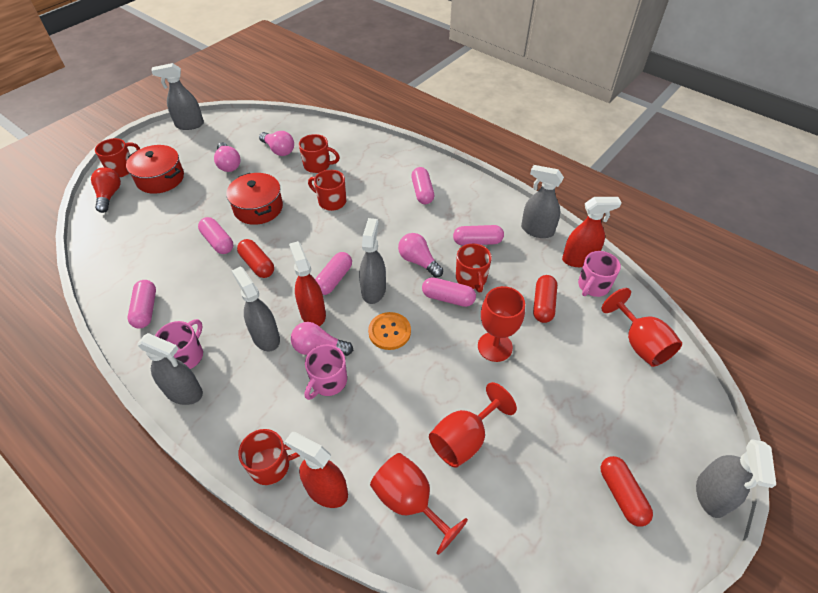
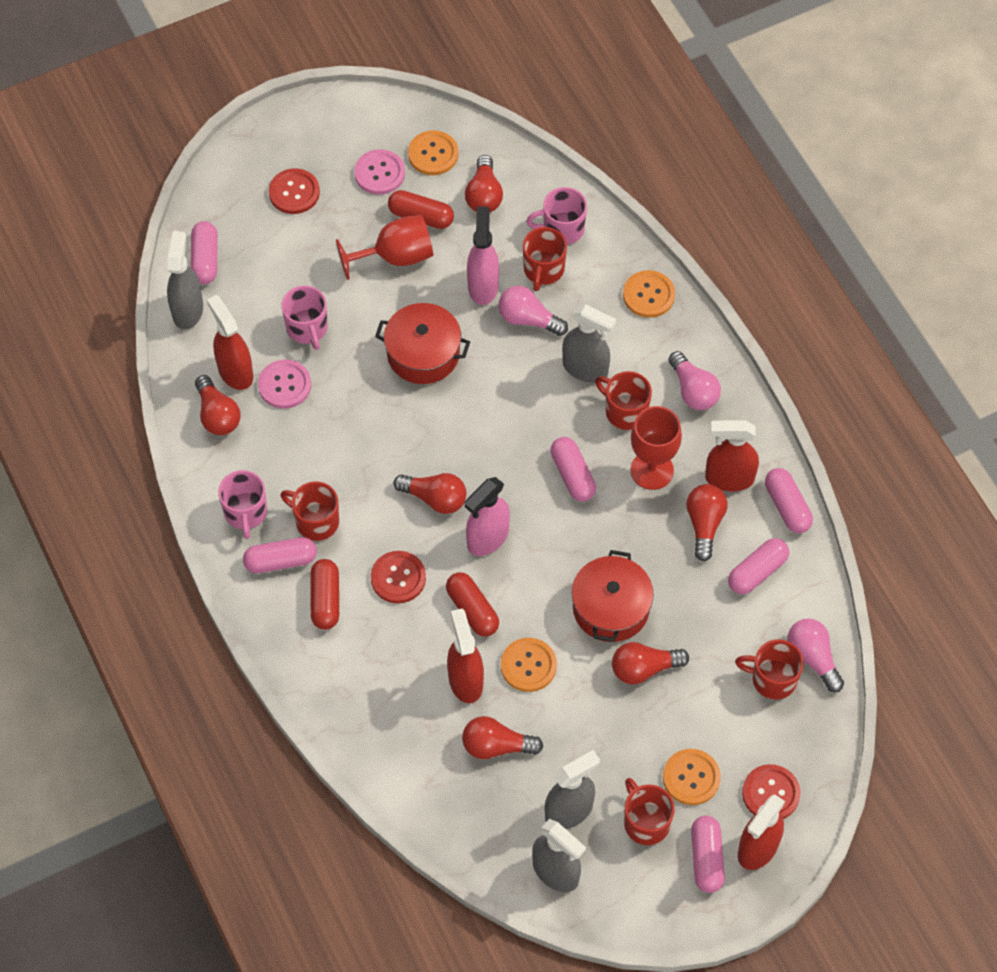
grey spray bottle: [137,333,203,405] [151,63,204,130] [232,266,280,351] [359,218,386,304] [521,165,564,238] [696,439,776,518] = 6 -> [167,231,203,330] [532,819,586,892] [545,750,600,829] [562,304,616,383] = 4
orange button: [368,312,411,350] = 1 -> [408,130,458,175] [501,638,557,692] [623,270,675,318] [663,749,721,805] = 4
pink button: none = 0 -> [258,360,311,408] [354,149,405,195] = 2
pink light bulb: [214,142,241,172] [259,131,294,156] [291,322,353,356] [398,233,443,278] = 4 -> [498,286,568,336] [668,351,721,410] [787,618,844,692] = 3
pink spray bottle: none = 0 -> [465,477,510,556] [467,206,499,305] = 2
red button: none = 0 -> [269,169,320,214] [371,551,426,603] [742,764,800,819] = 3
red goblet: [370,453,468,555] [429,382,517,468] [478,286,525,362] [601,288,682,367] = 4 -> [336,215,433,280] [630,406,682,490] = 2
red light bulb: [91,167,121,213] = 1 -> [195,375,241,435] [394,473,466,514] [462,716,543,759] [465,155,503,212] [612,642,689,685] [686,484,727,562] = 6
red spray bottle: [285,432,348,508] [289,241,326,326] [562,197,622,267] = 3 -> [207,295,253,390] [447,609,484,703] [705,420,759,491] [738,795,785,870] = 4

